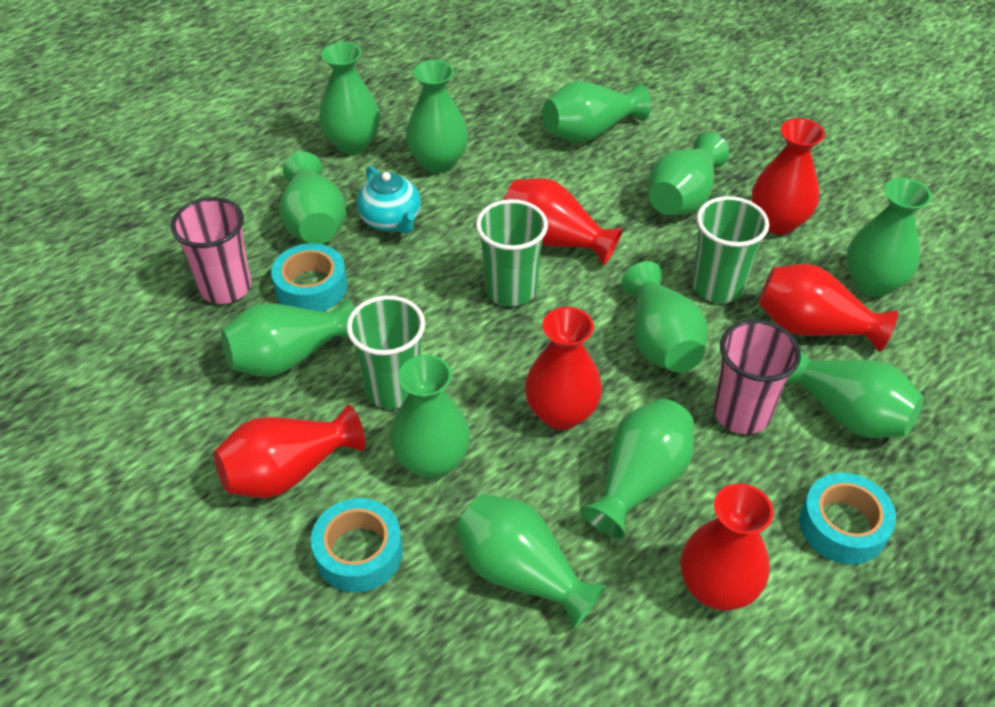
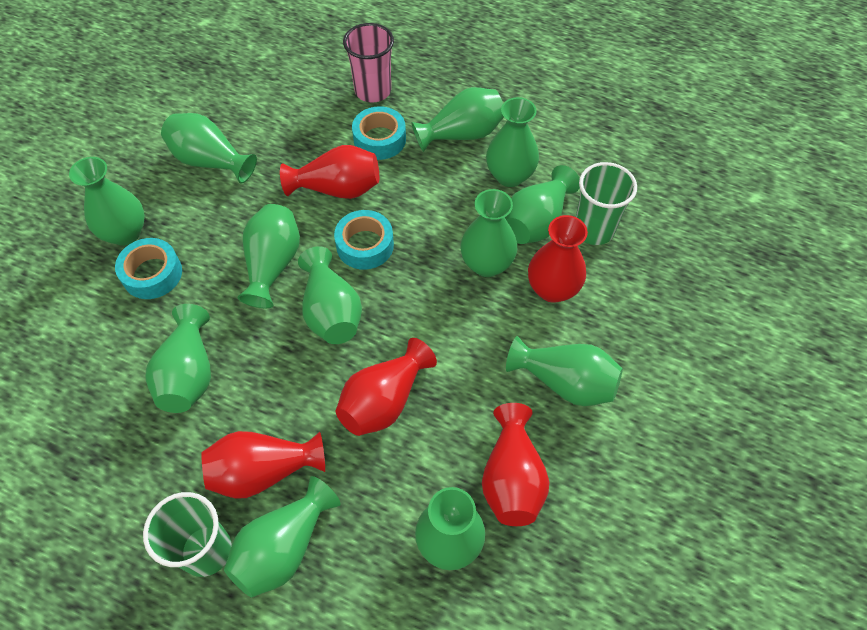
green cup: [346,295,425,409] [476,199,548,306] [692,196,769,303] = 3 -> [143,492,232,577] [576,162,637,245] = 2
pink cup: [171,197,252,304] [713,319,801,434] = 2 -> [343,23,394,103] = 1
red vase: [214,405,365,498] [503,178,623,265] [525,307,602,430] [681,484,774,610] [752,118,825,235] [759,264,898,352] = 6 -> [201,431,325,499] [280,145,379,199] [336,338,437,436] [482,403,549,526] [528,215,588,303] = 5
turquoise teapot: [357,166,421,234] = 1 -> none = 0

